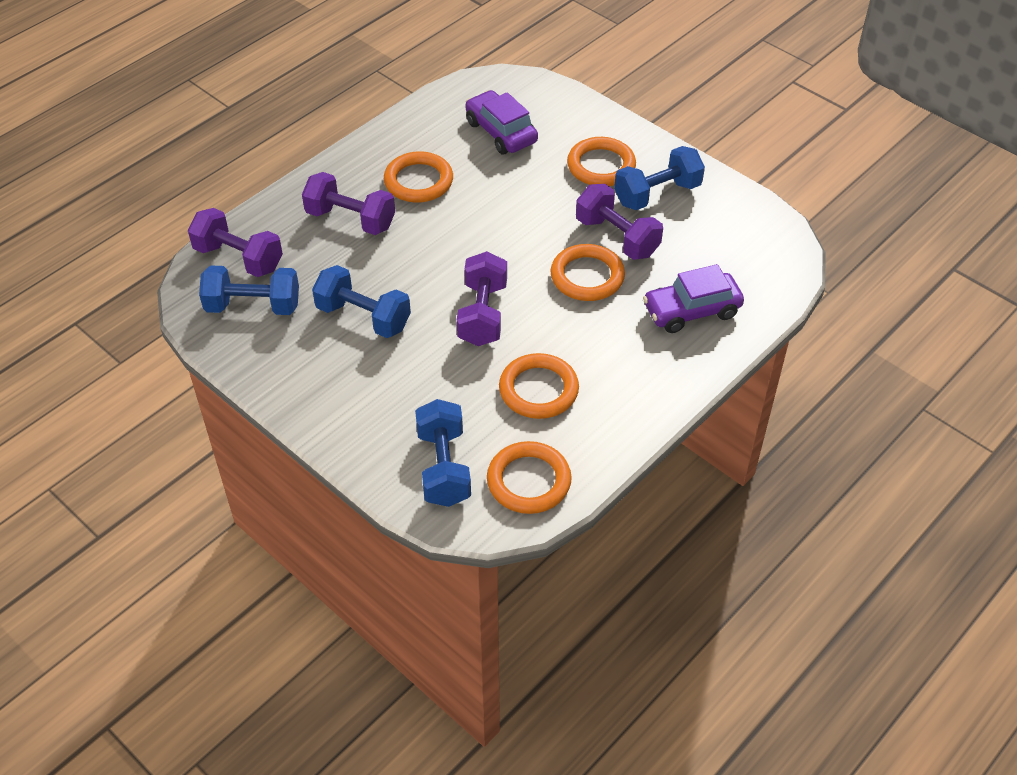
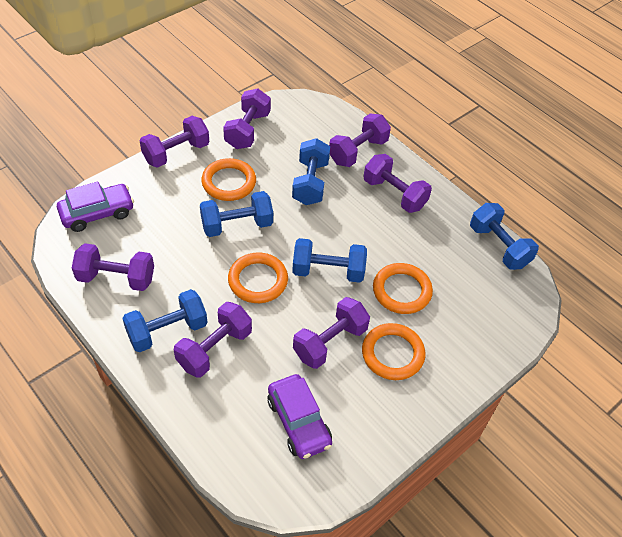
blue dumbbell: [199,266,299,315] [312,265,411,338] [415,399,471,507] [614,146,705,210] = 4 -> [122,289,207,353] [200,191,273,237] [292,138,330,205] [292,238,367,283] [470,203,539,270] = 5
orange ring: [384,151,453,203] [487,441,572,514] [499,353,579,419] [550,244,625,301] [567,137,636,186] = 5 -> [201,158,256,201] [228,253,288,303] [362,323,425,380] [373,263,433,314] = 4
purple dumbbell: [188,208,283,277] [302,172,395,235] [457,251,507,346] [576,184,663,260] = 4 -> [72,243,154,291] [140,116,209,168] [174,302,252,378] [223,88,271,149] [293,297,370,369] [329,114,391,167] [364,154,432,213] = 7

